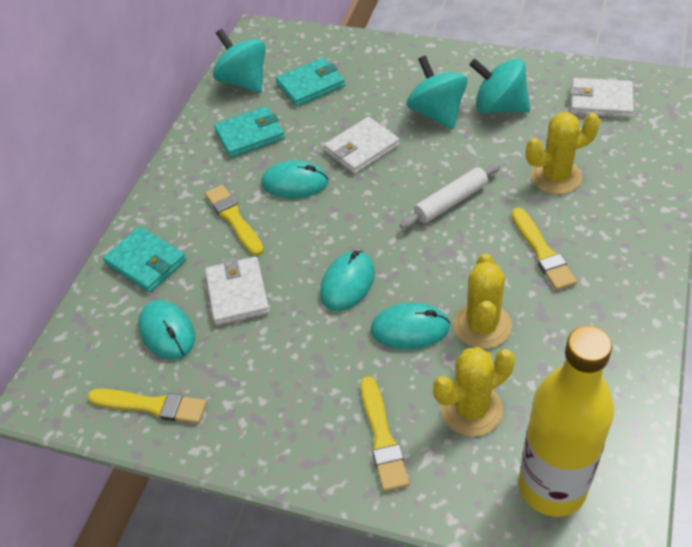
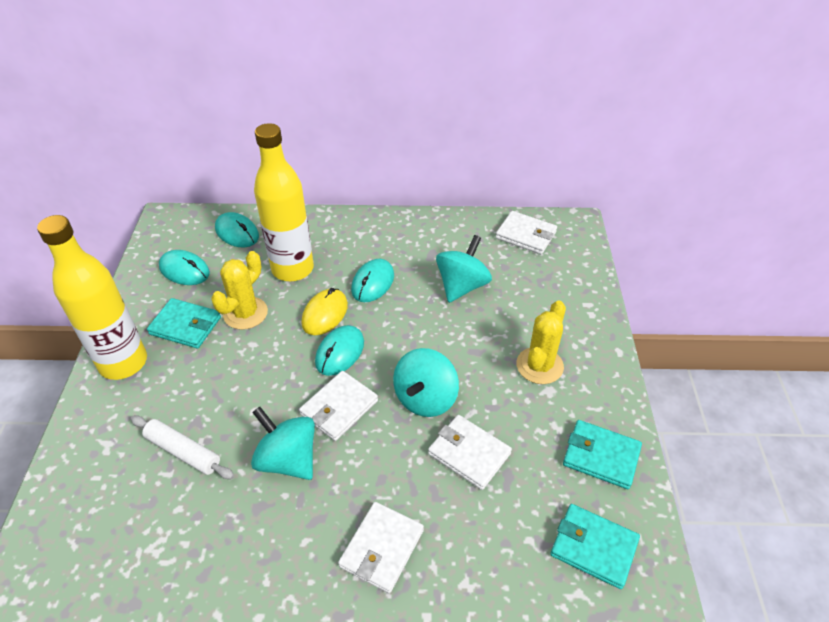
white wallet: [205,256,270,326] [324,117,400,174] [570,78,634,118] = 3 -> [299,371,378,441] [338,502,424,593] [428,415,512,490] [496,211,557,254] = 4
yellow bottle: [519,326,614,517] = 1 -> [37,215,147,380] [254,123,314,281] = 2
yellow brush: [88,389,207,424] [205,185,264,256] [361,376,409,491] [511,208,577,290] = 4 -> none = 0
yellow cactus: [433,347,515,436] [454,254,512,349] [526,112,600,194] = 3 -> [211,251,268,330] [516,300,566,384] = 2
yellow mouse: none = 0 -> [301,288,348,335] = 1

